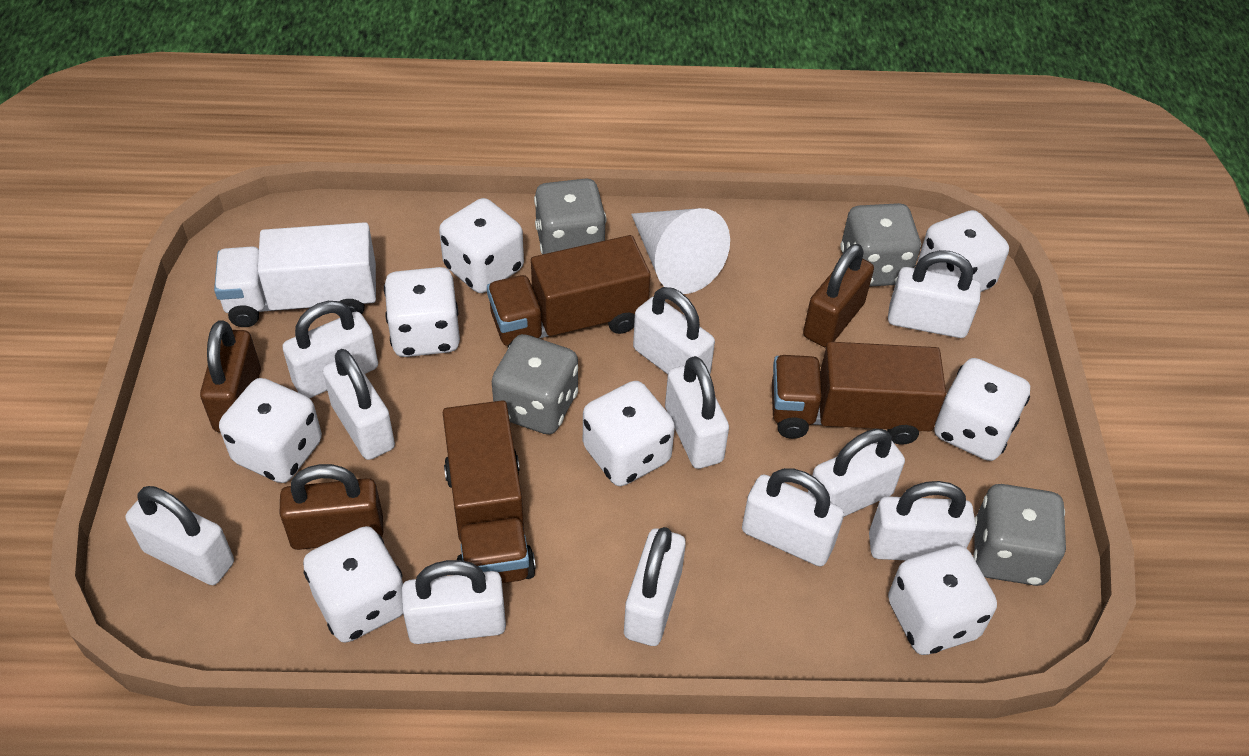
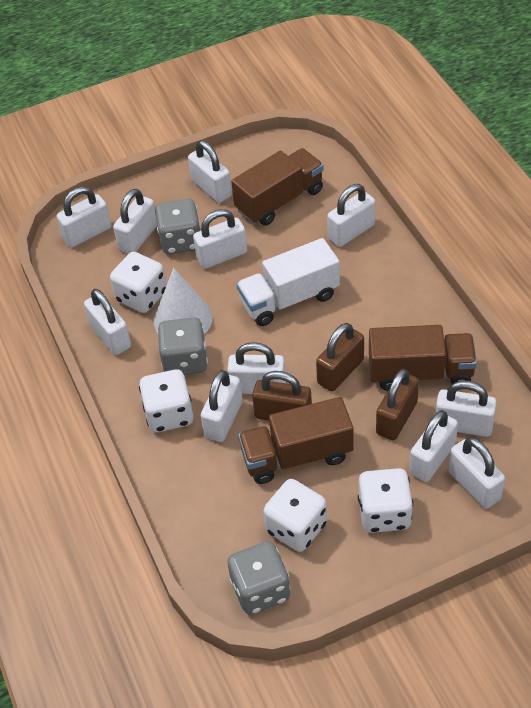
grey dice: [492,334,578,434] [534,178,607,254] [840,203,921,287] [973,484,1066,586] = 4 -> [155,199,200,254] [157,317,208,375] [228,541,290,614] = 3
white dice: [219,378,322,483] [303,526,403,643] [384,267,460,357] [439,198,524,293] [583,381,675,486] [888,545,997,655] [918,210,1009,292] [934,358,1030,461] = 8 -> [110,252,167,313] [139,369,193,432] [263,479,327,552] [358,468,413,533] = 4

